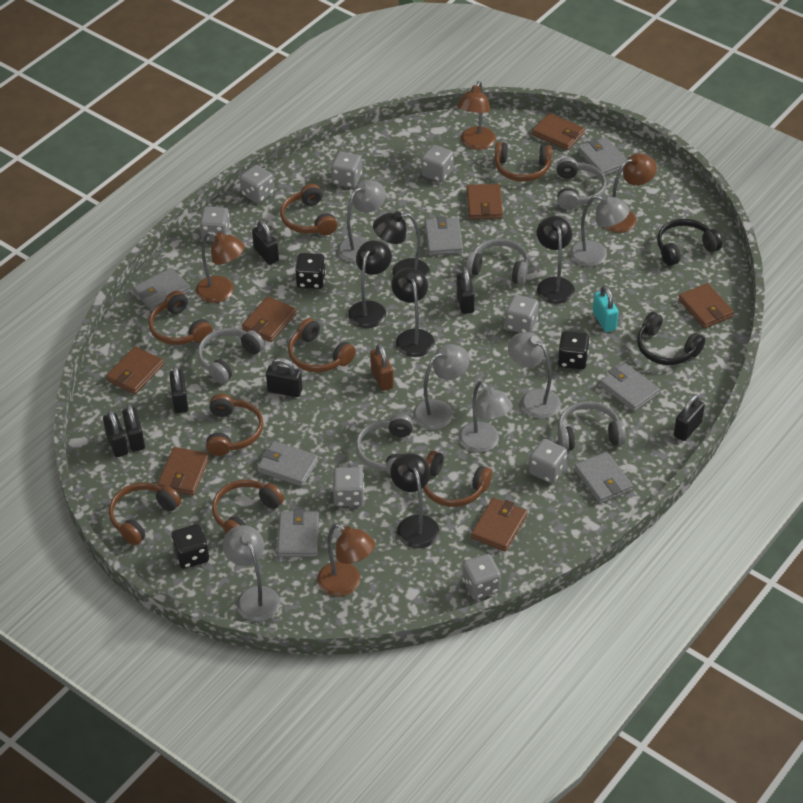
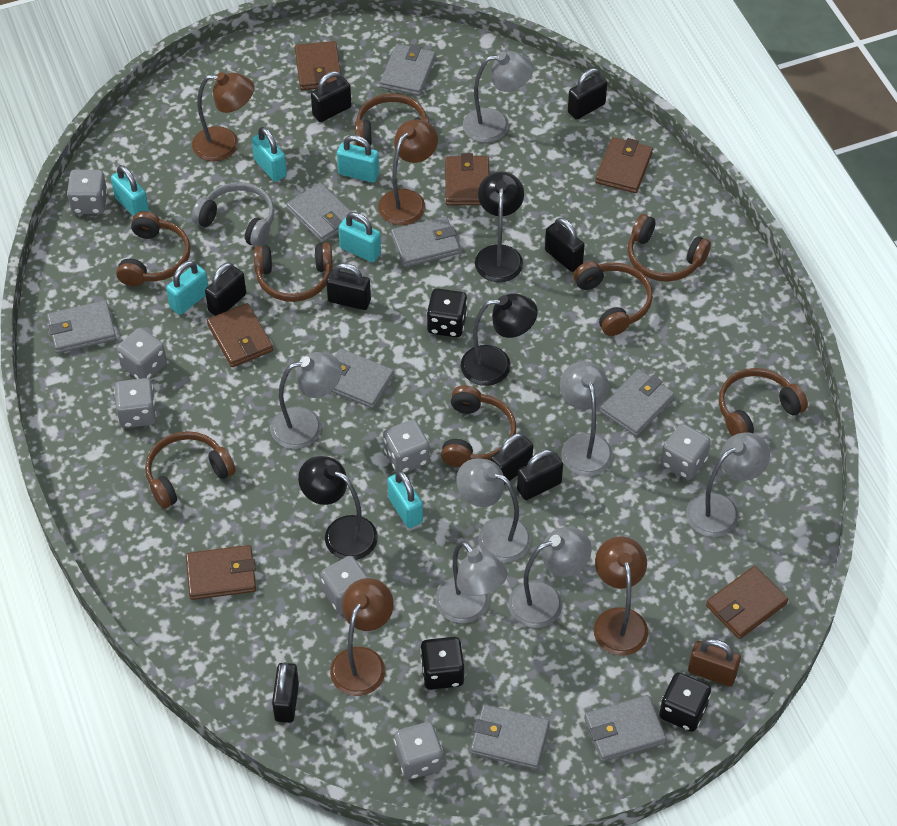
black headphones: [637,312,705,365] [657,219,722,266] = 2 -> none = 0
black lamp: [348,240,392,328] [373,211,430,279] [390,453,439,548] [391,268,435,357] [537,216,575,304] = 5 -> [298,456,378,560] [461,293,538,386] [475,171,524,282] = 3
black padlock: [103,409,128,457] [122,403,145,452] [169,365,188,413] [252,220,279,265] [266,358,302,397] [456,267,475,314] [674,394,705,441] = 7 -> [205,262,246,316] [272,662,299,723] [311,71,351,122] [326,263,371,310] [490,433,533,485] [517,449,563,500] [545,218,585,272] [568,68,607,120] = 8
brown wallet: [106,346,164,394] [157,447,209,495] [242,296,297,342] [467,184,503,220] [471,498,528,551] [532,113,585,150] [678,283,734,328] = 7 -> [186,545,256,600] [207,303,273,367] [295,41,341,90] [445,153,489,206] [595,137,653,193] [706,566,788,639] = 6
grey dice: [199,207,230,242] [240,165,274,203] [331,152,362,188] [332,467,364,507] [421,145,454,182] [462,554,501,599] [505,295,539,333] [529,439,567,483] = 8 -> [67,170,108,214] [114,378,157,428] [117,328,167,379] [320,556,368,614] [383,420,430,473] [394,722,443,780] [661,423,711,480] = 7
grey headphones: [197,328,265,384] [356,414,413,475] [466,238,529,284] [557,157,607,210] [558,401,626,451] = 5 -> [192,182,275,247] = 1
grey lamp: [223,525,280,622] [337,180,386,263] [413,344,470,430] [459,380,513,453] [508,332,561,419] [570,195,630,267] = 6 -> [270,352,342,449] [435,541,508,623] [457,458,531,562] [463,51,533,143] [508,527,592,628] [560,361,613,476] [686,432,770,537] = 7
grey wallet: [133,268,191,311] [257,441,319,487] [277,509,319,557] [425,216,463,255] [574,452,633,504] [579,137,627,176] [600,363,660,412] = 7 -> [47,300,116,353] [286,183,356,243] [331,348,394,408] [380,44,436,96] [391,216,460,267] [471,704,550,770] [584,695,667,762] [600,369,675,436] = 8
turquoise padlock: [593,286,618,332] = 1 -> [111,165,149,217] [166,261,208,315] [252,127,287,182] [337,135,379,183] [339,212,381,262] [387,470,423,528] = 6

